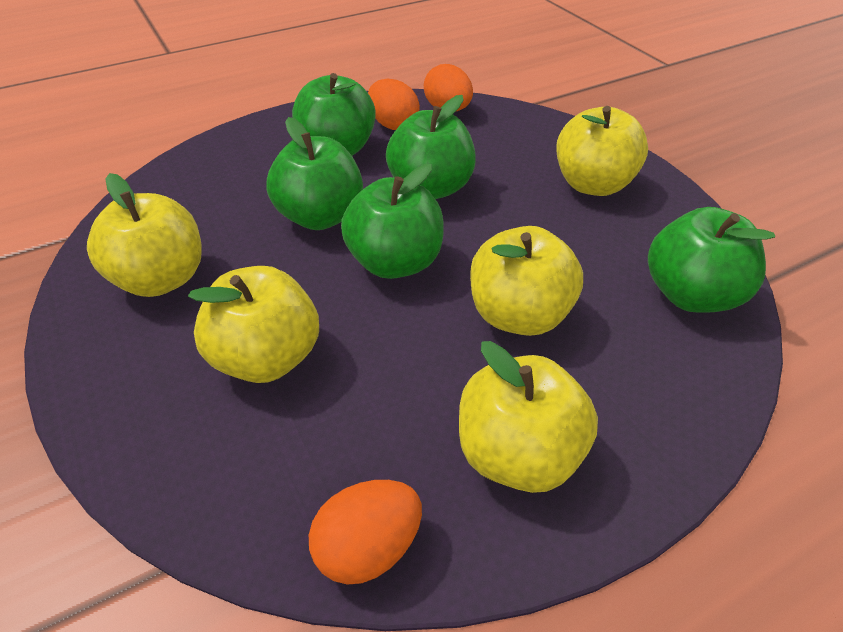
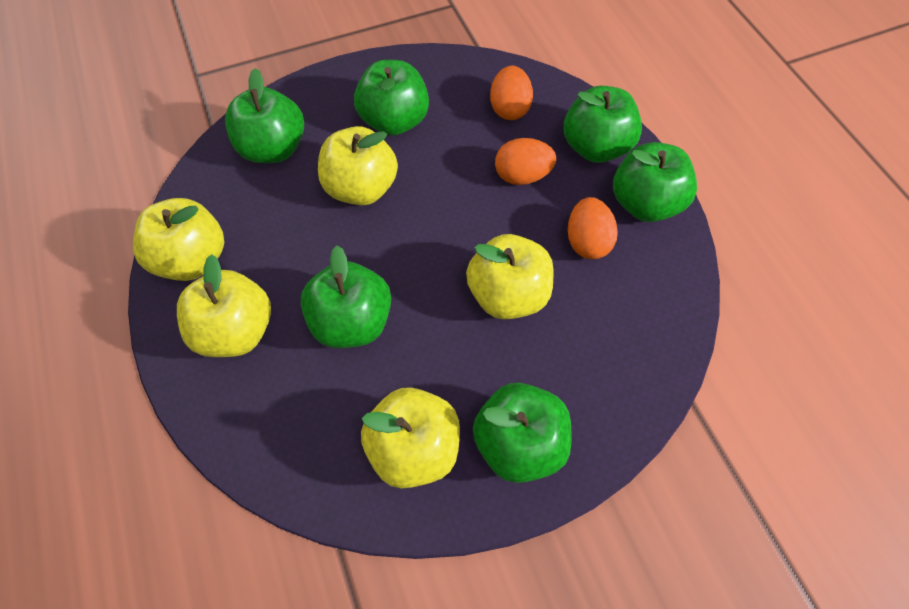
green apple: [266,117,363,230] [292,73,376,156] [341,164,444,279] [386,95,476,199] [648,207,775,313] = 5 -> [225,68,304,163] [300,246,391,348] [354,60,429,136] [473,383,571,483] [564,86,642,163] [613,142,697,222] = 6

